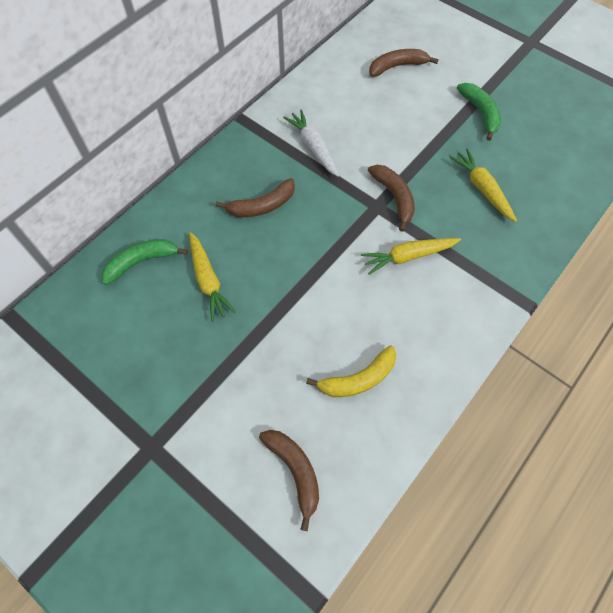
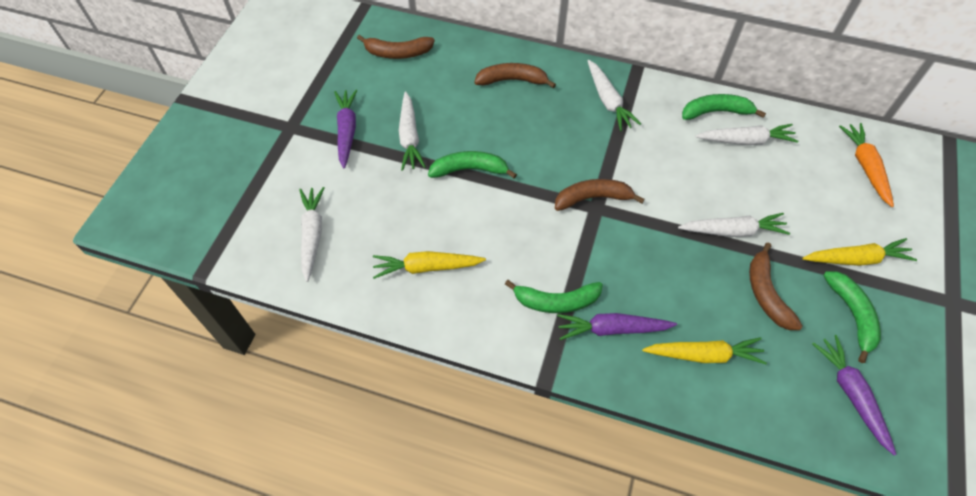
green banana: [101,239,188,285] [457,83,501,141] = 2 -> [428,151,517,179] [505,280,603,313] [682,94,766,120] [823,271,881,363] = 4
orange carrot: none = 0 -> [839,123,894,207] = 1
purple carrot: none = 0 -> [334,90,357,168] [557,313,677,340] [812,335,897,456] = 3
white carrot: [283,109,339,177] = 1 -> [299,187,325,282] [399,91,426,171] [587,60,641,131] [678,213,790,237] [695,124,799,145] = 5
yellow banana: [306,345,396,397] = 1 -> none = 0

